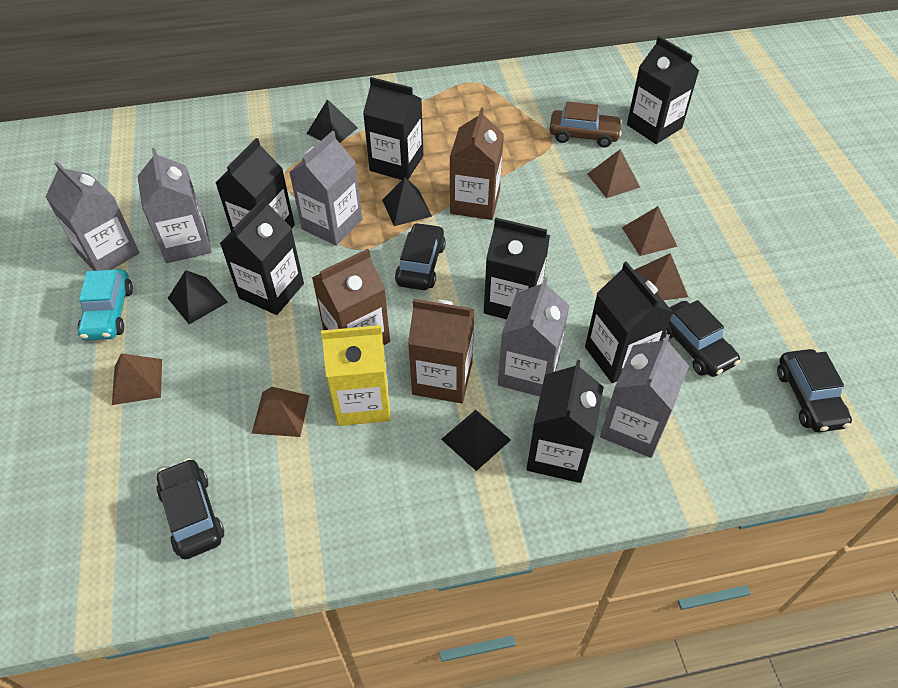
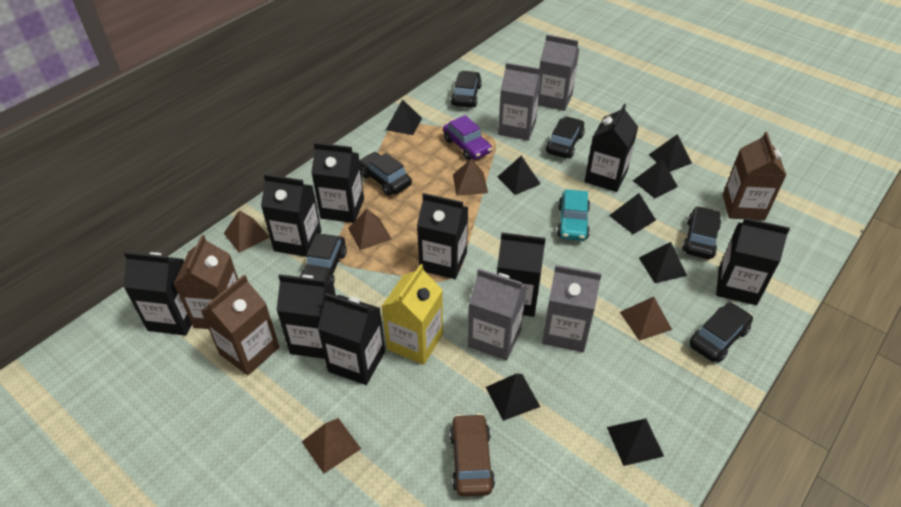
black car: [156,458,224,559] [395,222,446,290] [664,300,740,377] [777,349,852,432] = 4 -> [300,234,347,283] [359,152,412,196] [451,71,482,107] [546,116,585,158] [682,206,721,259] [690,302,753,362] = 6
black carton: [215,138,295,231] [220,196,304,315] [363,77,423,180] [484,217,550,319] [527,360,604,483] [585,262,674,383] [627,36,699,144] = 7 -> [123,252,192,336] [261,174,321,257] [276,274,336,359] [311,142,364,223] [318,293,385,385] [417,193,468,279] [497,232,546,317] [584,104,638,192] [716,218,790,305] = 9
black pyramid: [168,270,228,324] [306,99,358,143] [382,177,432,226] [441,410,511,471] = 4 -> [386,99,422,135] [486,374,540,421] [498,156,540,195] [607,418,664,466] [609,193,656,234] [633,159,678,198] [639,242,687,283] [649,134,692,172] = 8
grey carton: [45,162,140,271] [138,148,212,263] [289,131,362,246] [498,277,569,397] [600,334,689,458] = 5 -> [468,269,527,361] [498,63,541,141] [538,35,579,111] [542,265,602,352] = 4
purple car: none = 0 -> [443,115,492,161] = 1

